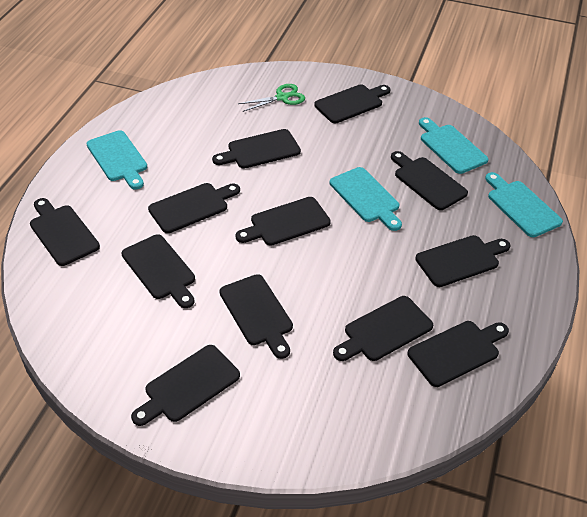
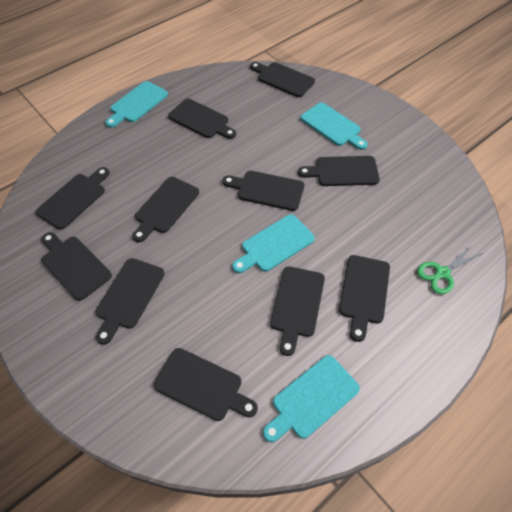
black cutting board: [30,198,100,266] [121,235,195,308] [131,345,240,426] [148,183,240,233] [212,129,301,169] [219,274,293,359] [235,197,331,246] [314,85,391,123] [333,296,433,361] [391,151,468,210] [408,321,509,387] [415,235,510,287] = 12 -> [35,167,110,230] [41,232,112,301] [95,258,164,345] [132,177,199,242] [154,348,258,421] [168,99,236,139] [222,171,304,211] [250,62,315,97] [270,266,325,356] [298,156,380,186] [339,255,390,342] = 11

